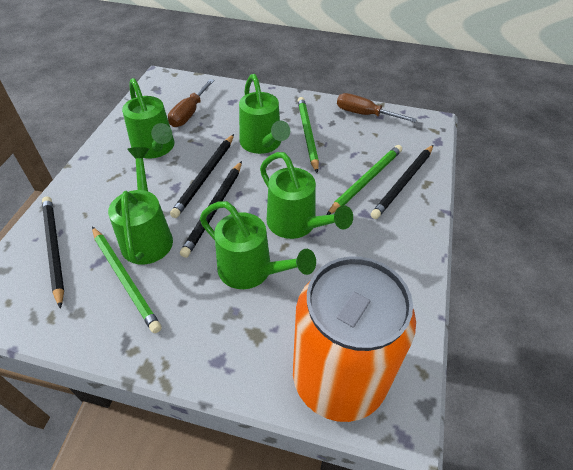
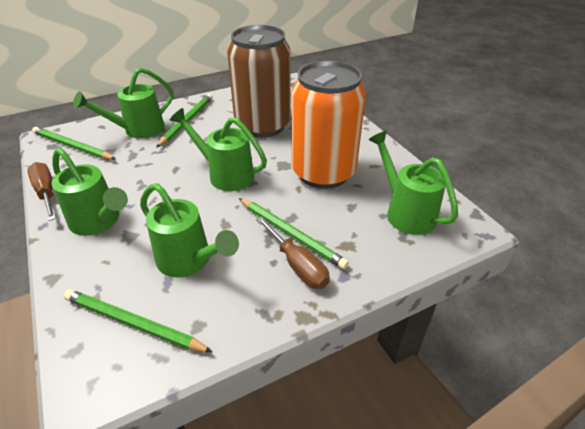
black pencil: [42,196,64,309] [170,134,234,218] [180,161,242,258] [371,145,433,219] = 4 -> none = 0
brown can: none = 0 -> [227,25,291,138] = 1
green pencil: [92,227,162,333] [298,97,319,173] [327,145,402,215] = 3 -> [32,127,116,160] [64,289,213,352] [156,94,212,148] [239,198,349,269] = 4

